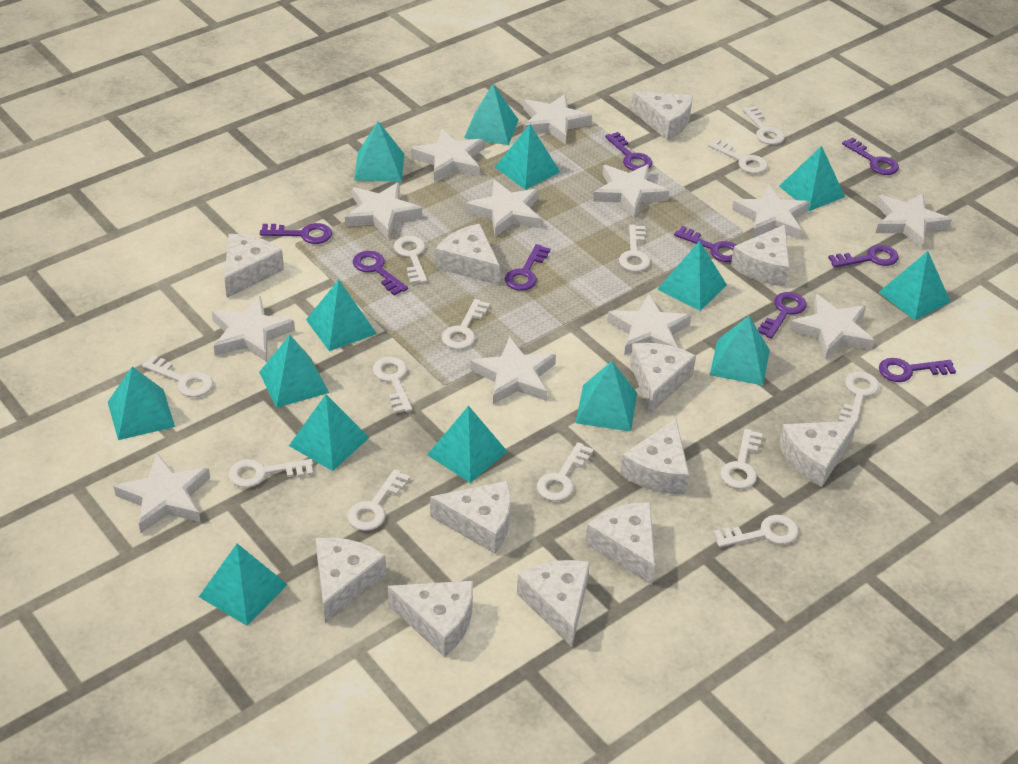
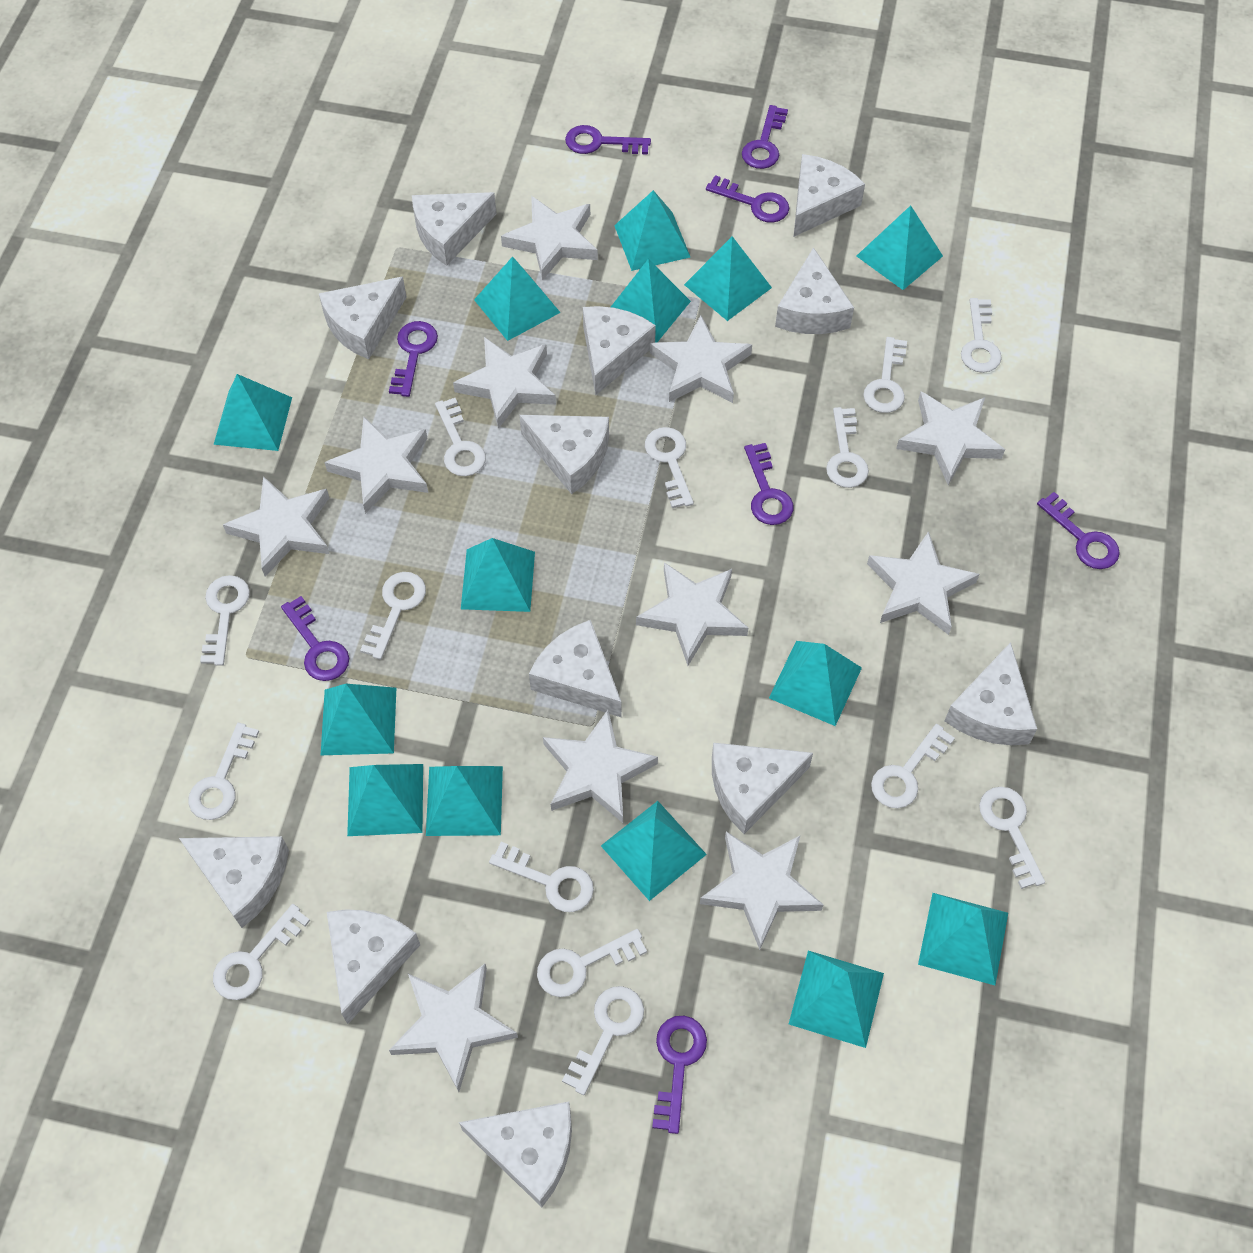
purple key: [260,223,332,244] [353,251,408,296] [505,244,551,291] [605,132,652,171] [674,226,736,262] [757,292,807,339] [828,245,899,268] [842,137,899,175] [879,358,956,382] = 9 -> [281,596,349,681] [389,321,438,397] [565,125,651,155] [652,1016,707,1134] [706,175,789,223] [742,105,788,169] [744,443,794,525] [1037,492,1120,569] = 8
white key: [142,355,213,397] [228,459,313,488] [347,469,410,531] [373,357,412,413] [394,236,427,284] [442,299,490,350] [537,442,594,501] [619,225,650,272] [708,138,768,174] [714,515,799,547] [720,429,763,489] [742,106,785,145] [838,372,880,422] = 13 -> [188,723,259,820] [200,575,250,666] [213,904,310,1000] [360,572,426,660] [435,398,486,476] [489,842,594,912] [537,929,647,997] [562,986,644,1095] [645,427,694,508] [826,407,869,488] [863,337,907,413] [871,724,955,808] [961,298,1002,373] [979,787,1045,889] = 14
white star: [114,453,210,533] [212,296,295,362] [345,182,422,239] [411,129,483,182] [466,180,541,237] [470,337,556,404] [523,94,592,145] [593,164,669,217] [607,294,691,355] [732,185,810,239] [789,294,875,359] [876,193,952,249] = 12 -> [223,476,329,577] [325,417,428,514] [389,964,518,1092] [453,337,556,429] [501,196,598,281] [543,710,658,823] [636,562,748,666] [650,315,752,403] [700,832,824,950] [867,531,979,635] [896,391,1005,485] = 11

